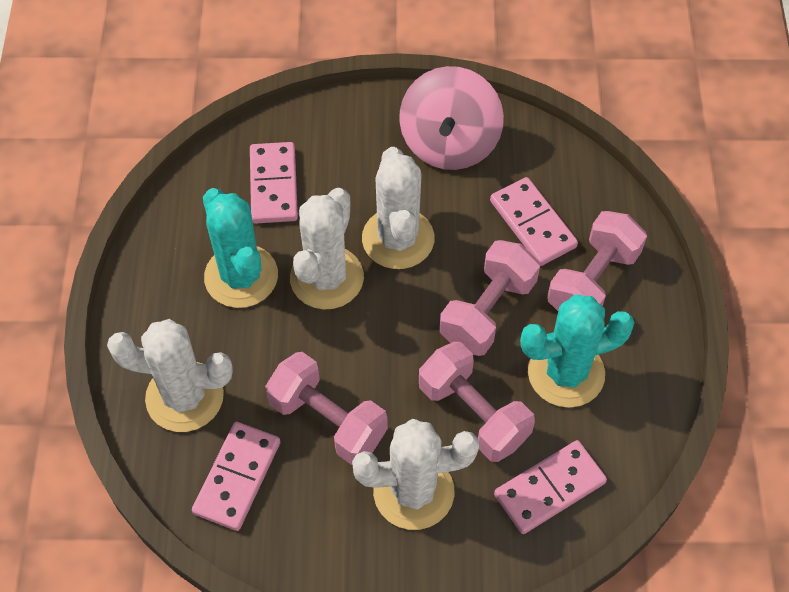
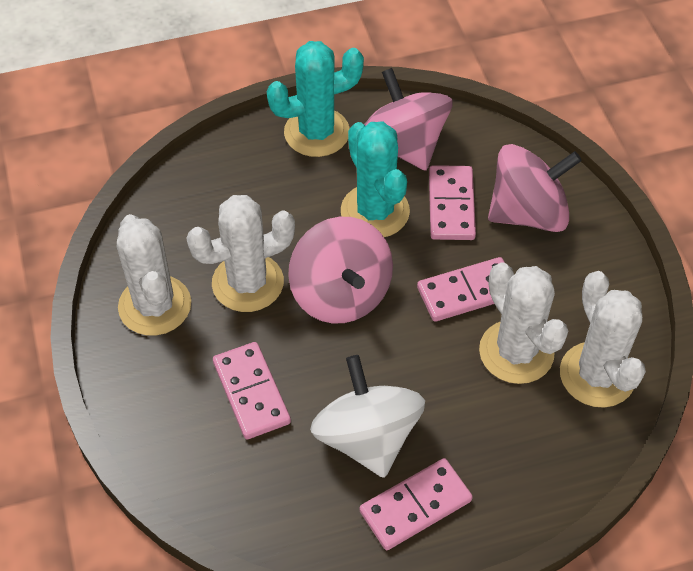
pink dumbbell: [265,352,388,465] [419,342,535,462] [440,240,540,356] [547,211,647,311] = 4 -> none = 0
pink spinning top: [400,66,504,170] = 1 -> [288,217,393,323] [364,68,453,171] [488,144,582,232] = 3
white spinning top: none = 0 -> [310,355,425,478] = 1

